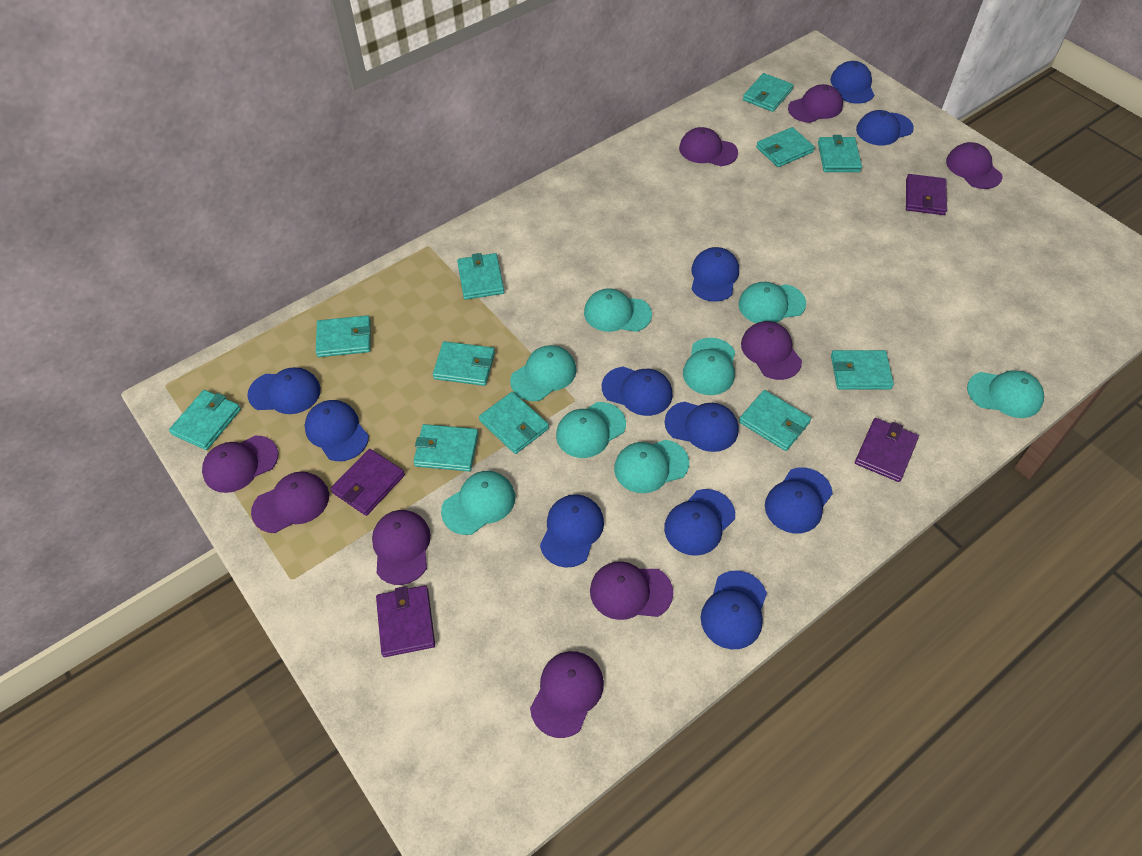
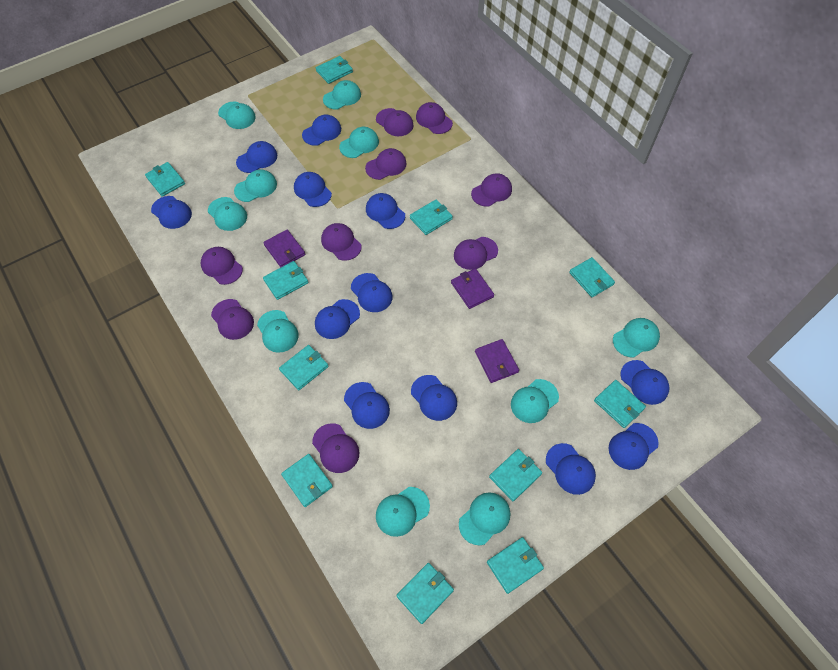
blue cap: [247,367,321,414] [304,400,369,461] [540,494,604,568] [602,367,673,416] [664,489,735,556] [665,402,739,452] [692,247,739,302] [701,570,767,649] [765,467,833,534] [830,61,874,104] [856,110,914,146] = 11 -> [151,196,192,229] [236,141,277,173] [294,172,332,207] [302,114,341,146] [315,299,360,339] [344,382,390,429] [351,273,393,312] [366,193,405,229] [411,375,457,421] [546,443,596,495] [608,423,659,470] [620,360,669,405] = 12
purple wallet: [331,449,405,516] [376,585,435,657] [855,418,919,482] [906,174,947,215] = 4 -> [263,229,305,267] [451,268,494,309] [475,339,519,383] = 3
turquoise cap: [441,471,515,535] [510,345,576,401] [556,402,626,458] [584,288,652,332] [614,440,689,493] [683,338,735,395] [738,282,806,323] [967,370,1044,418] = 8 -> [208,197,247,231] [218,101,256,129] [234,169,277,202] [257,310,299,353] [323,80,361,109] [339,127,379,158] [376,487,430,537] [459,492,510,545] [511,379,559,423] [613,318,660,358] = 10

